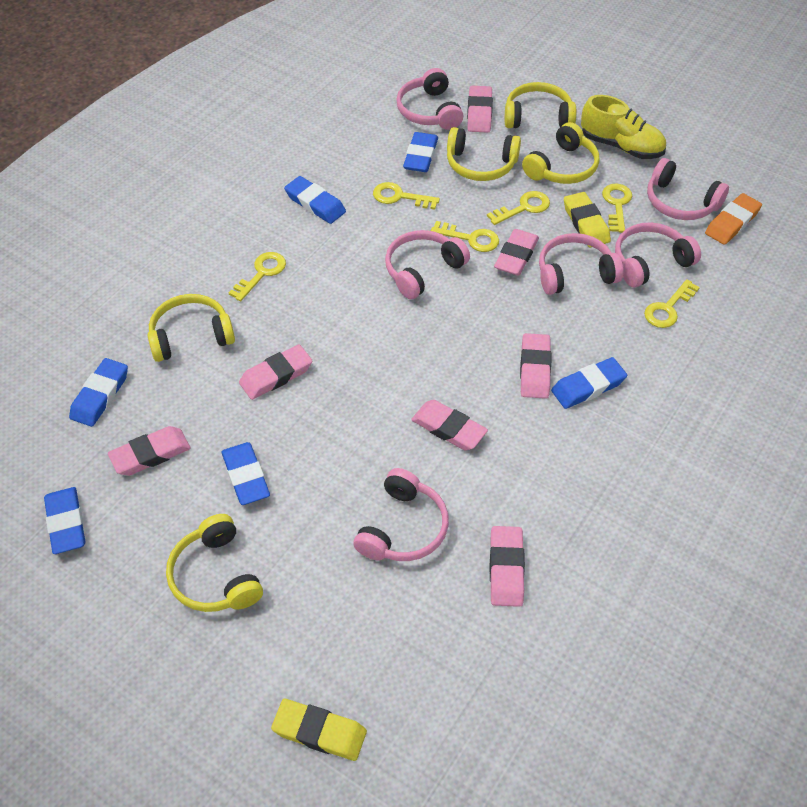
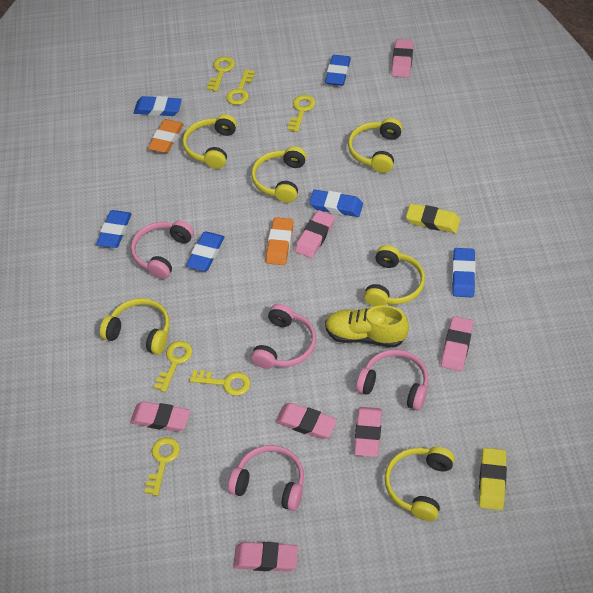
orange eraser: [705,193,762,245] = 1 -> [148,119,184,153] [266,217,293,265] = 2
pink headphones: [353,468,449,561] [385,230,470,299] [396,68,463,130] [539,233,623,295] [615,222,701,287] [647,158,729,220] = 6 -> [131,220,194,279] [228,445,304,511] [251,304,316,369] [356,350,428,411] = 4
yellow headphones: [147,294,235,362] [166,514,263,612] [447,127,521,181] [505,82,576,128] [522,122,599,184] = 5 -> [100,298,170,355] [183,114,237,169] [251,146,306,203] [348,118,402,173] [364,245,425,306] [385,447,455,521] = 6

